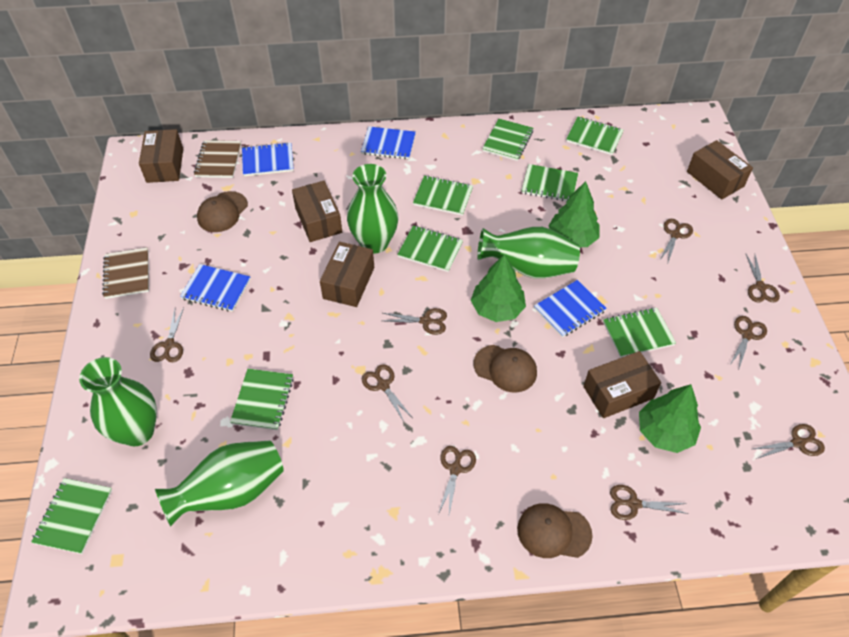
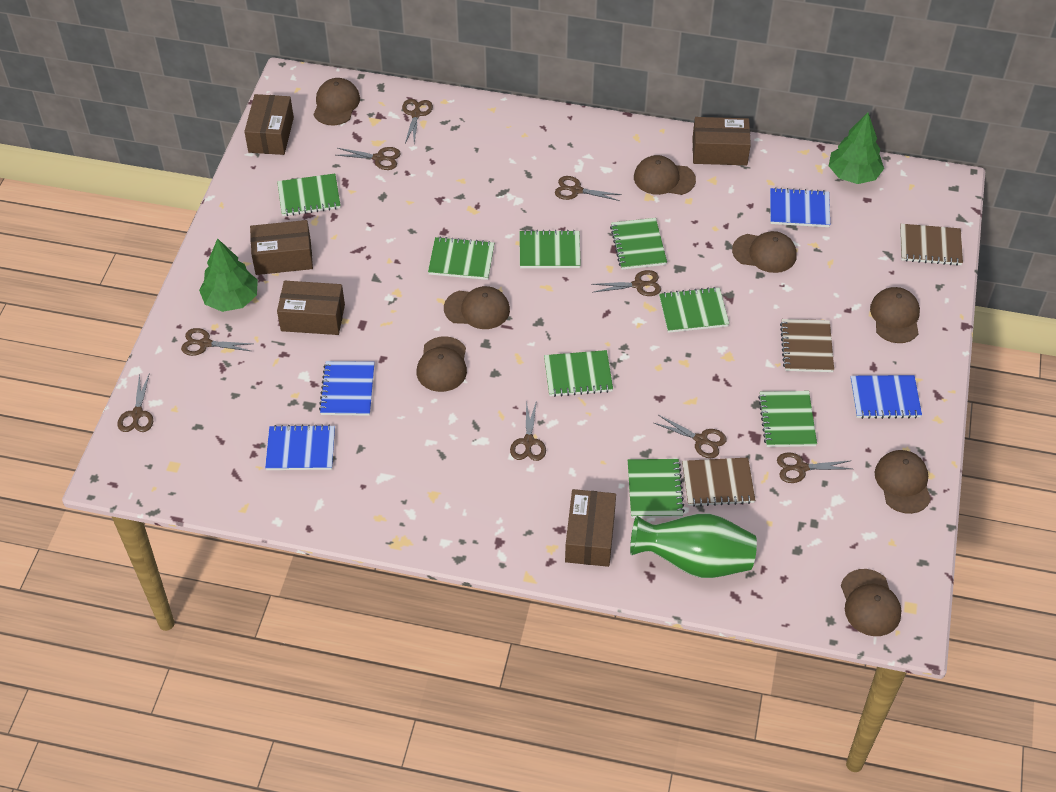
brown cap: [197,191,248,232] [474,345,537,393] [517,503,593,558] = 3 -> [314,78,360,125] [417,336,467,392] [444,286,510,329] [634,155,696,195] [732,231,797,273] [841,569,901,636] [870,287,920,343] [875,450,931,514] = 8
brown notebook: [102,247,149,299] [194,140,241,178] = 2 -> [682,458,755,507] [780,319,834,372] [900,224,963,266] = 3
green tree: [471,254,526,322] [549,181,600,247] [639,384,701,453] = 3 -> [199,238,258,312] [829,112,884,184] = 2
green vase: [79,357,157,446] [155,440,284,527] [347,164,398,254] [477,227,580,278] = 4 -> [630,514,757,578] = 1

